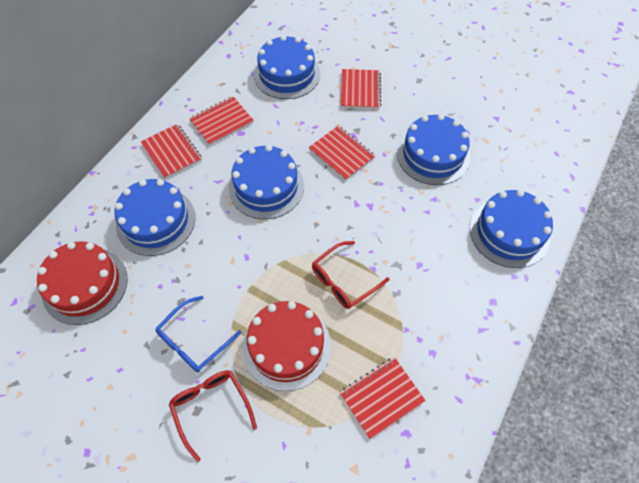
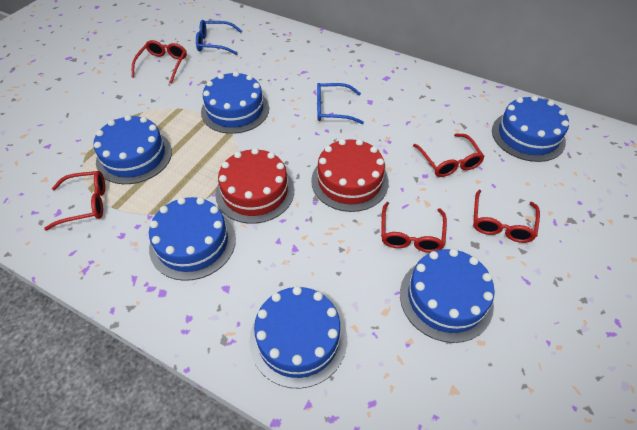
blue cake: [115,179,195,256] [228,145,304,219] [254,35,320,99] [397,114,470,185] [470,190,553,268] = 5 -> [93,115,172,184] [149,197,236,281] [201,71,269,134] [249,286,347,389] [400,249,495,343] [492,96,569,162] = 6
blue glasses: [155,296,242,372] = 1 -> [196,20,242,55] [317,83,364,124] = 2
red glasses: [169,370,257,462] [312,241,390,309] = 2 -> [44,171,105,231] [132,40,187,83] [381,202,447,253] [413,133,485,177] [473,190,540,243] = 5
red notebook: [141,124,202,179] [189,96,254,146] [309,126,375,181] [340,357,426,439] [341,69,381,109] = 5 -> none = 0

